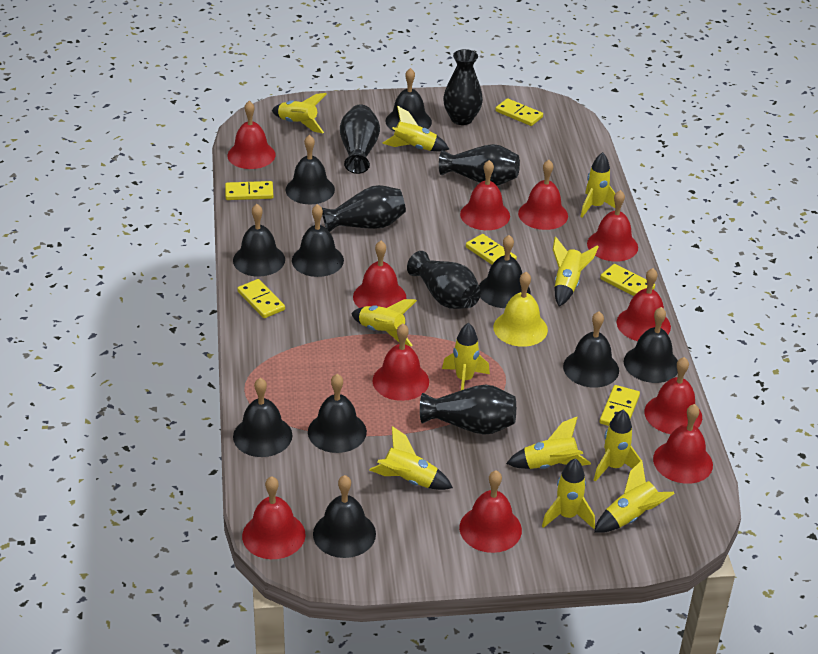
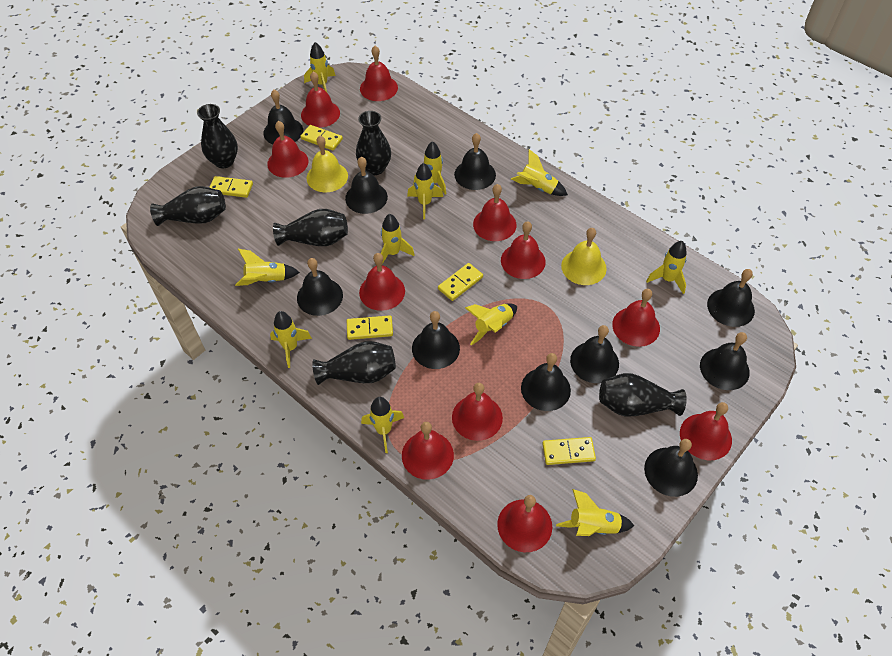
yellow bell: [493,272,548,347] = 1 -> [306,136,348,192] [561,228,607,285] = 2
yellow domino: [225,181,273,200] [237,279,285,318] [466,234,517,265] [495,98,543,126] [600,264,655,296] [600,385,640,426] = 6 -> [209,176,253,198] [300,125,343,151] [347,316,393,340] [438,263,483,301] [542,437,596,465] = 5

